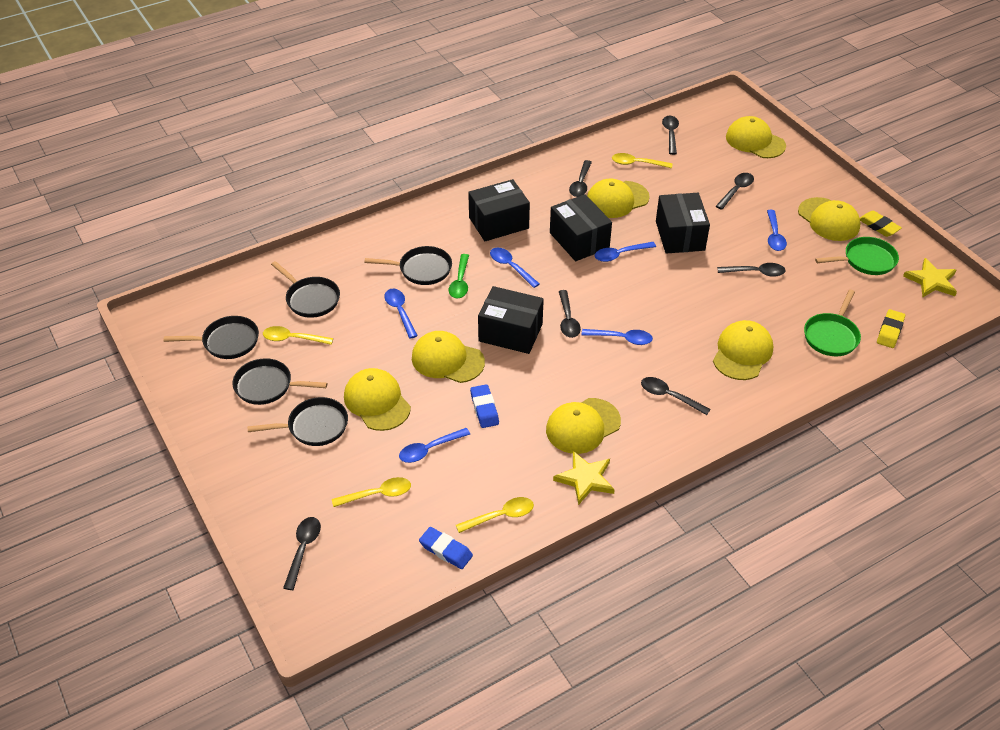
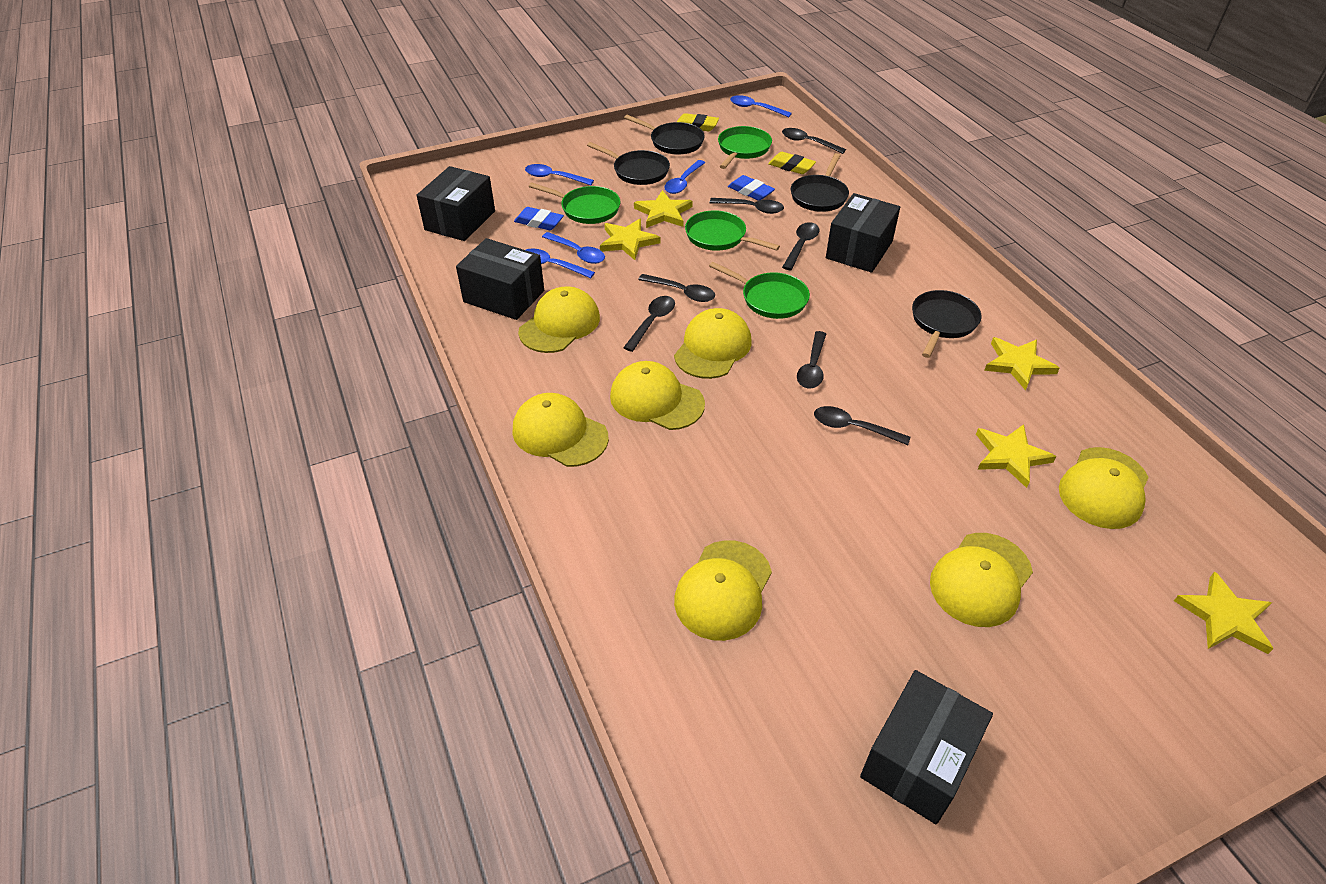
black pan: [164,316,259,359] [232,358,327,405] [247,397,348,446] [271,261,340,318] [364,246,452,285] = 5 -> [587,142,670,185] [624,115,705,155] [791,153,849,212] [912,290,982,358] = 4
blue spoon: [384,289,418,339] [399,428,470,463] [490,248,540,288] [581,329,653,345] [594,242,656,262] [767,210,787,251] = 6 -> [525,164,594,185] [526,249,595,278] [542,232,605,264] [664,160,705,194] [730,95,792,117] = 5
green pan: [804,289,861,356] [815,237,899,275] = 2 -> [529,182,620,224] [685,210,780,251] [709,262,810,319] [718,126,772,169] = 4
green spoon: [449,254,469,298] = 1 -> none = 0
yellow spoon: [263,326,333,345] [332,477,411,507] [456,497,534,533] [612,153,672,168] = 4 -> none = 0
yellow star: [553,451,615,505] [903,258,957,298] = 2 -> [600,219,660,260] [634,190,693,228] [976,424,1056,488] [984,337,1060,390] [1174,571,1274,654] = 5

